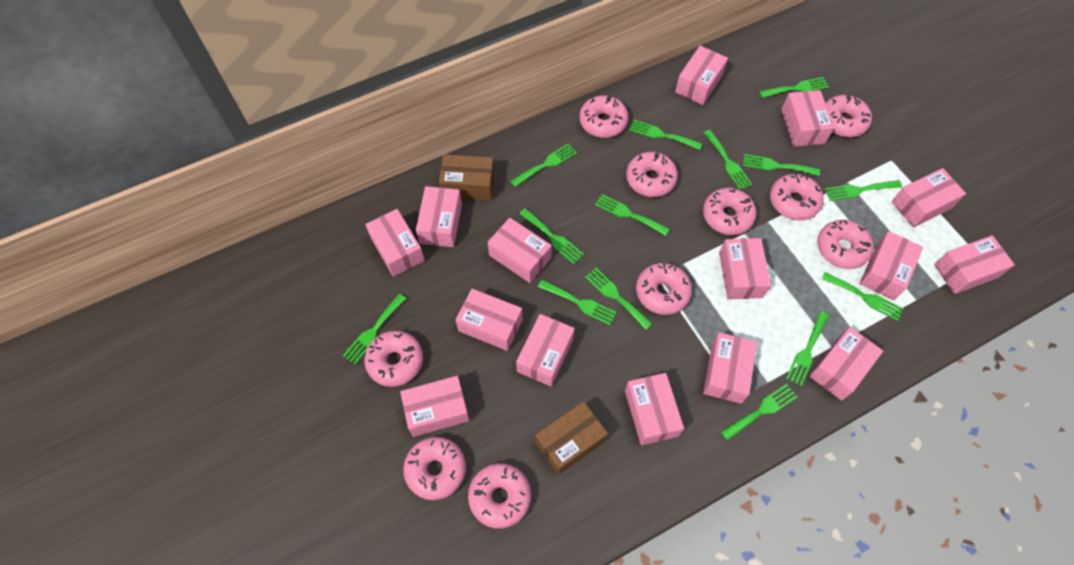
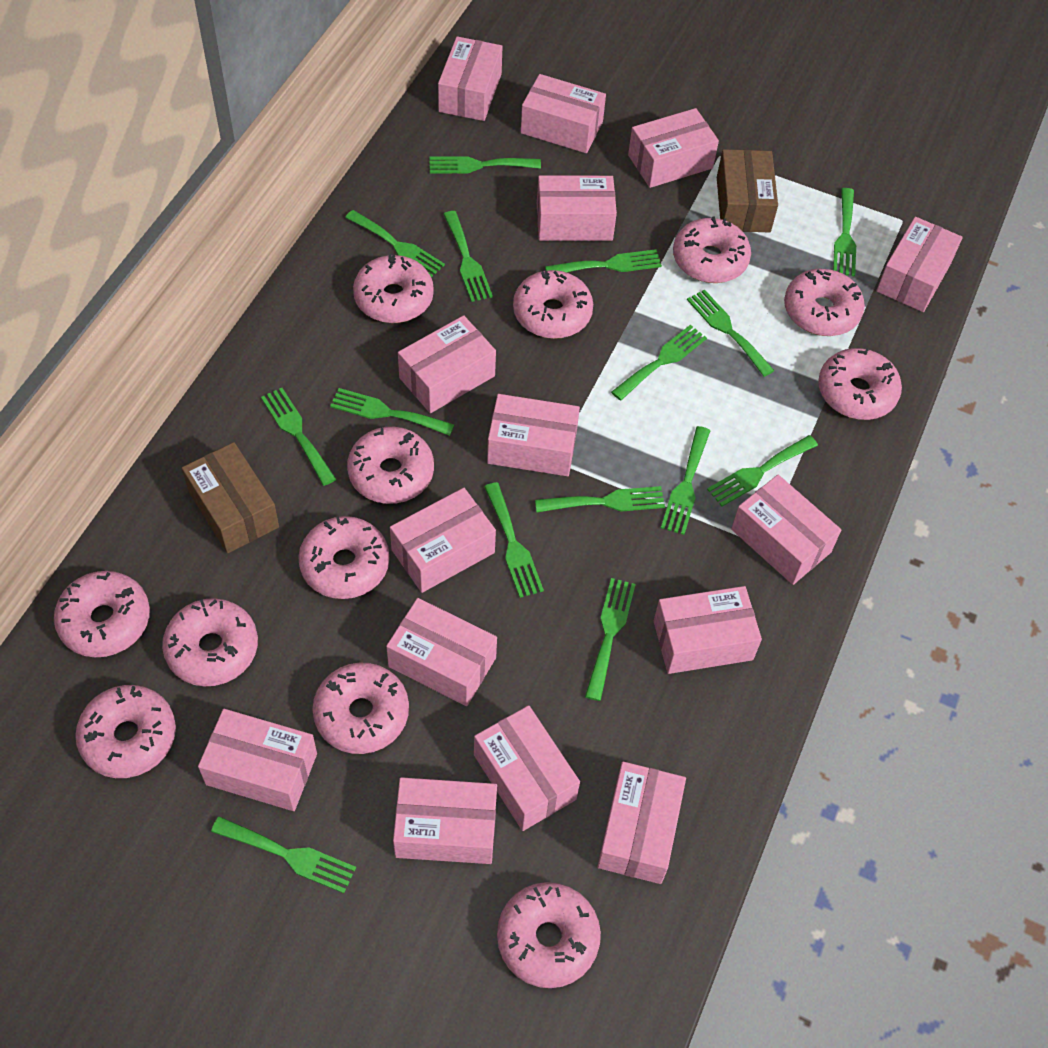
green fork: [343,294,406,365] [510,143,577,187] [519,208,584,264] [538,280,617,325] [585,268,652,330] [595,194,669,236] [629,119,702,150] [704,130,752,190] [721,384,797,440] [743,154,820,176] [759,77,829,98] [786,311,829,386] [821,272,904,321] [825,180,902,201] = 14 -> [211,816,356,893] [261,388,336,486] [330,388,455,436] [345,210,445,277] [430,156,541,173] [443,211,493,302] [484,482,544,598] [535,486,665,513] [545,249,662,273] [585,578,636,701] [611,325,707,401] [661,426,710,535] [687,289,775,377] [707,435,818,506] [833,188,856,276] = 15
pink donut: [364,331,423,387] [403,437,466,500] [468,463,531,529] [579,95,628,138] [626,152,678,197] [636,263,692,315] [703,188,757,235] [770,173,824,221] [817,220,873,269] [825,95,872,137] = 10 -> [54,571,150,657] [75,685,176,778] [162,598,258,686] [298,516,390,599] [312,663,409,754] [347,427,434,504] [353,255,434,323] [497,882,601,988] [513,270,593,339] [673,217,751,283] [784,269,865,336] [818,348,902,420] = 12

